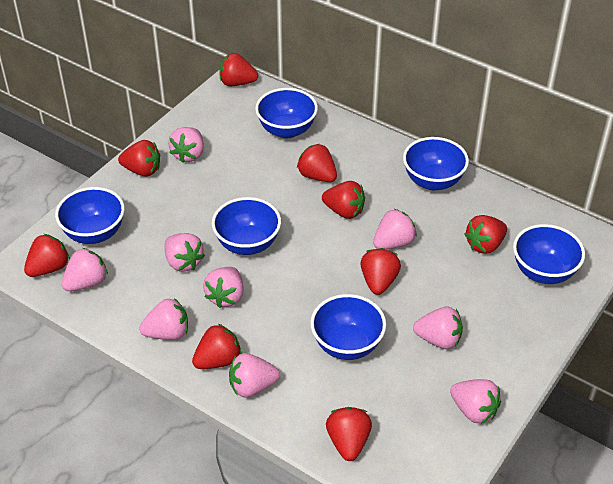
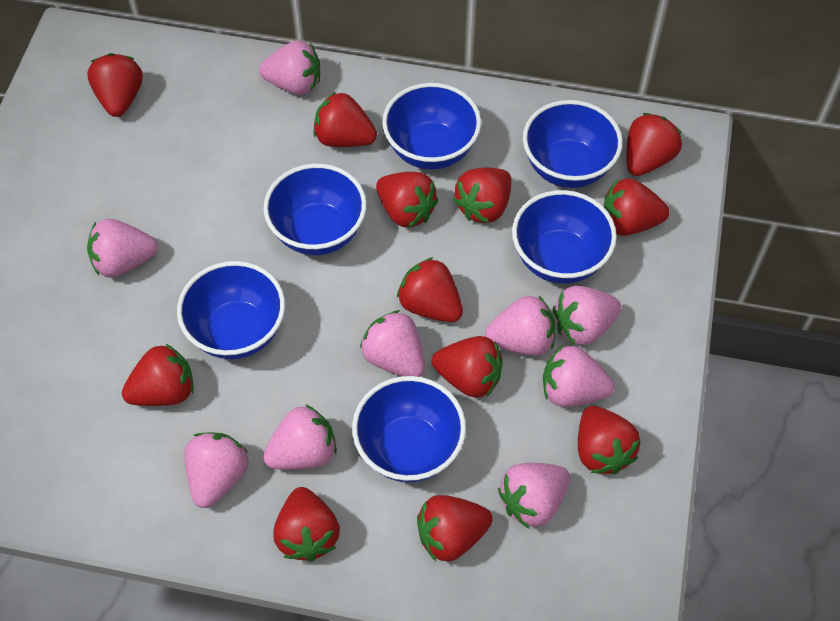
red strawberry: [24,234,70,277] [118,140,160,176] [192,324,242,369] [219,53,258,86] [297,144,337,182] [322,181,365,219] [326,407,372,461] [360,248,401,295] [464,215,507,254] = 9 -> [87,53,143,117] [122,344,194,406] [273,487,340,562] [313,92,377,147] [376,172,438,228] [397,257,463,322] [417,495,493,562] [432,336,503,398] [453,168,512,223] [578,406,641,474] [604,178,670,236] [626,113,682,176] = 12

